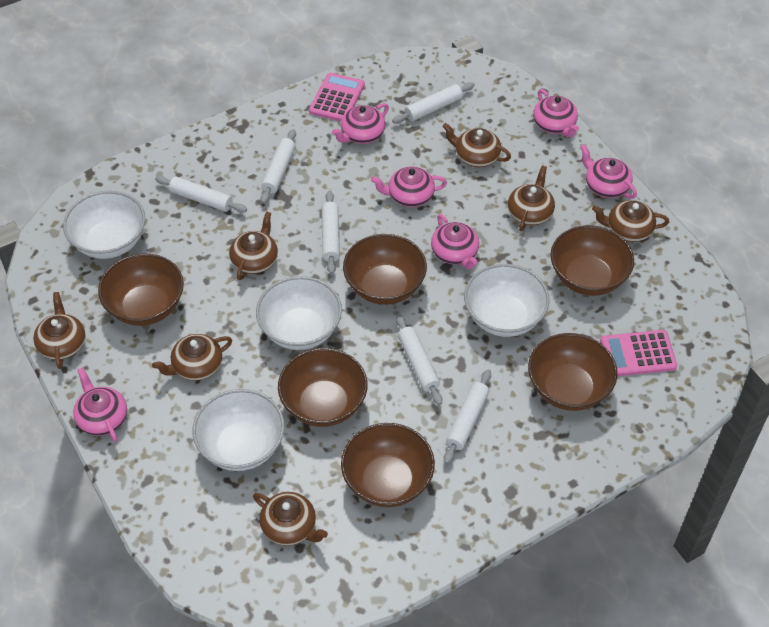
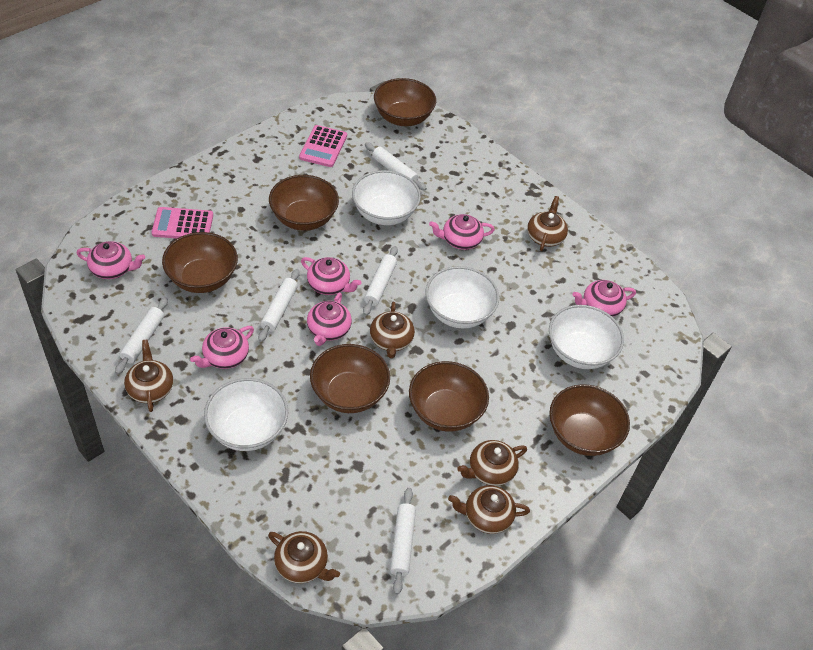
brown teapot: [33,292,86,369] [152,334,232,381] [229,212,278,280] [253,492,328,546] [442,123,511,167] [508,165,555,231] [592,200,669,242] = 7 -> [124,340,173,412] [268,531,340,584] [370,302,415,358] [448,485,530,534] [457,440,527,486] [527,196,568,251] = 6
white rolling pin: [155,176,247,213] [261,129,296,204] [322,191,340,274] [392,82,475,124] [396,314,442,405] [444,369,491,464] = 6 -> [115,297,168,374] [258,269,300,342] [363,246,398,316] [365,142,427,191] [390,488,416,595] = 5

